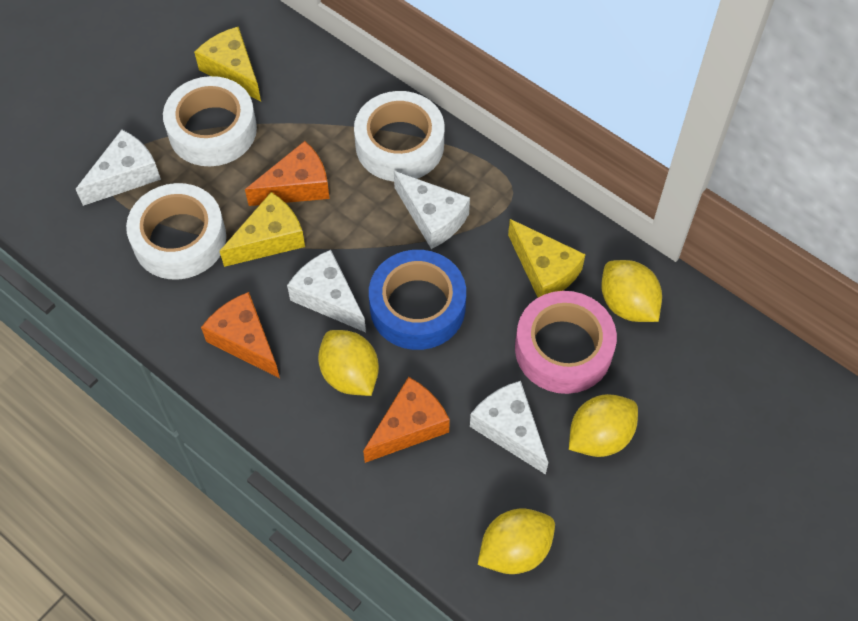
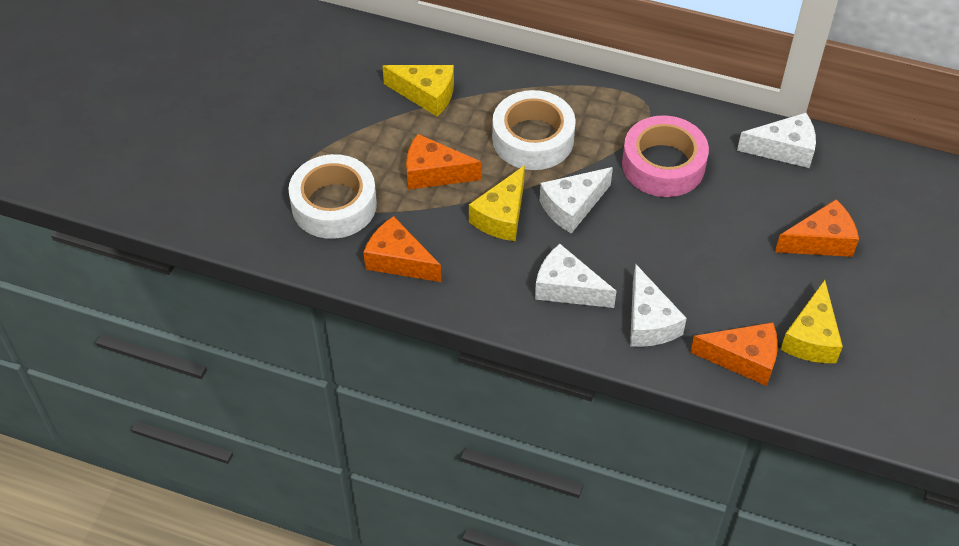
blue tape: [369,250,466,350] = 1 -> none = 0
orange cheese: [201,292,280,378] [245,141,330,206] [363,377,450,463] = 3 -> [363,216,442,282] [406,134,482,190] [690,322,778,386] [775,199,859,257] = 4
white tape: [126,183,226,280] [163,76,257,166] [354,91,445,182] = 3 -> [288,154,377,239] [492,90,576,170] = 2
yellow lemon: [318,330,379,396] [478,508,555,574] [569,394,638,457] [601,260,662,322] = 4 -> none = 0

